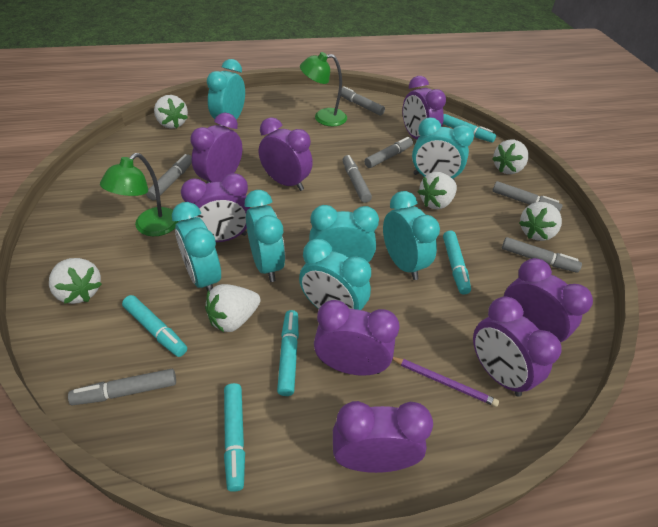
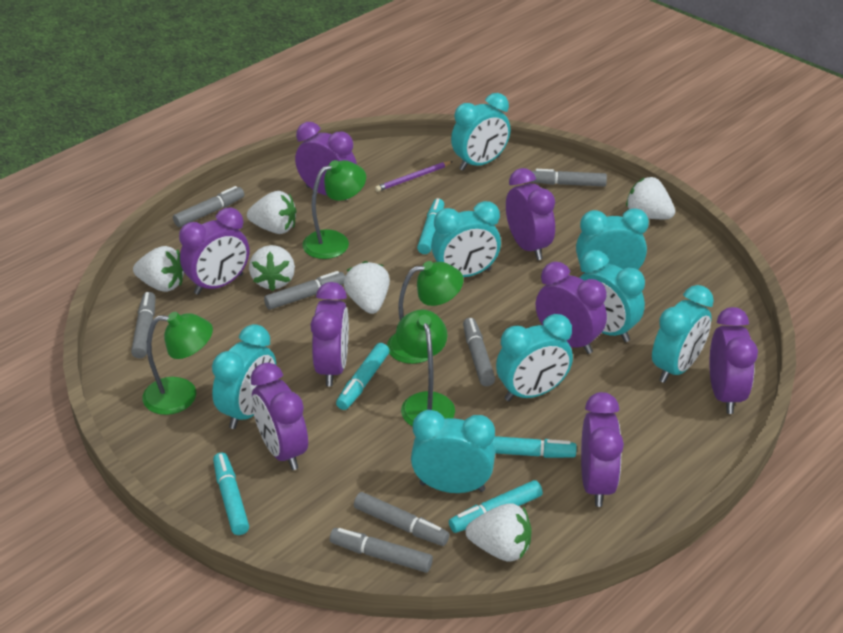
green lamp: [100,153,179,236] [300,52,347,126] = 2 -> [142,312,213,415] [302,160,366,259] [387,261,463,364] [396,310,455,427] = 4
turquoise clock: [172,202,221,292] [207,59,245,126] [245,190,285,282] [299,239,371,310] [309,205,379,262] [383,191,440,280] [412,118,474,181] = 7 -> [212,324,276,429] [411,410,495,493] [431,201,501,277] [451,93,511,171] [496,314,573,401] [576,208,649,273] [580,250,645,342] [652,285,714,383] = 8

